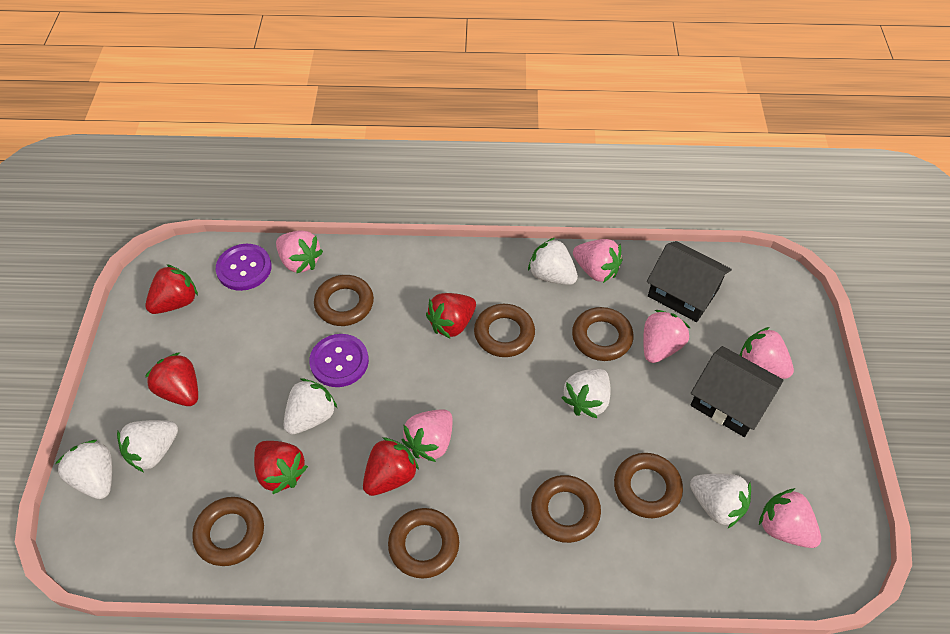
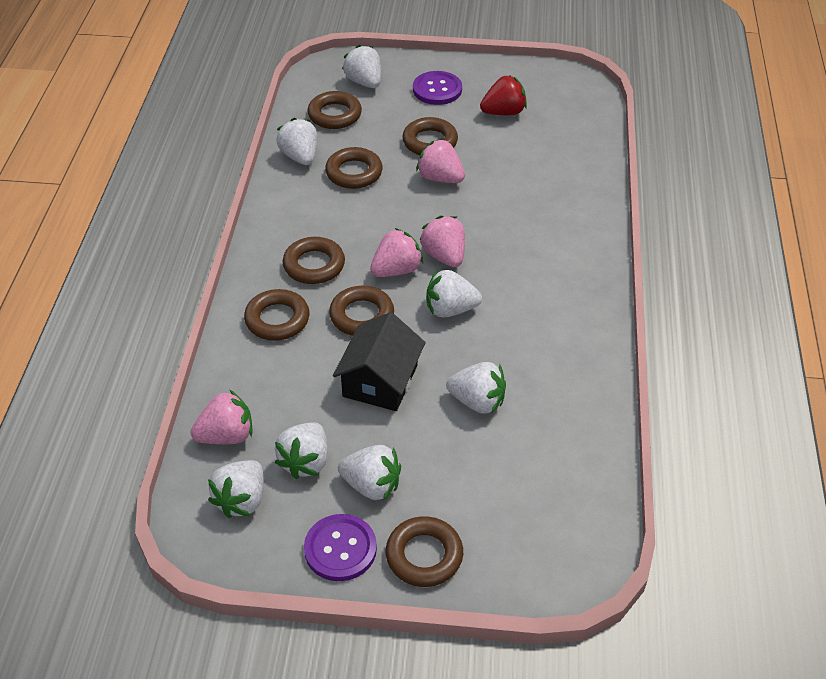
black house: [647,241,732,322] [690,346,784,437] = 2 -> [333,312,426,411] = 1
pink strawberry: [276,230,323,274] [402,409,452,462] [573,239,623,283] [643,310,690,363] [740,327,794,379] [759,488,821,548] = 6 -> [190,390,252,444] [370,228,423,277] [416,139,465,183] [420,216,465,267] = 4
red strawberry: [145,264,198,314] [145,352,198,406] [254,441,308,494] [363,437,419,496] [426,293,476,338] = 5 -> [480,75,527,115] = 1
white strawberry: [55,440,112,499] [117,420,178,472] [284,378,337,434] [528,238,578,285] [562,368,611,418] [690,474,751,528] = 6 -> [208,460,264,518] [275,422,328,479] [276,118,317,165] [338,445,401,501] [342,45,381,88] [426,269,482,318] [446,362,506,414] = 7

